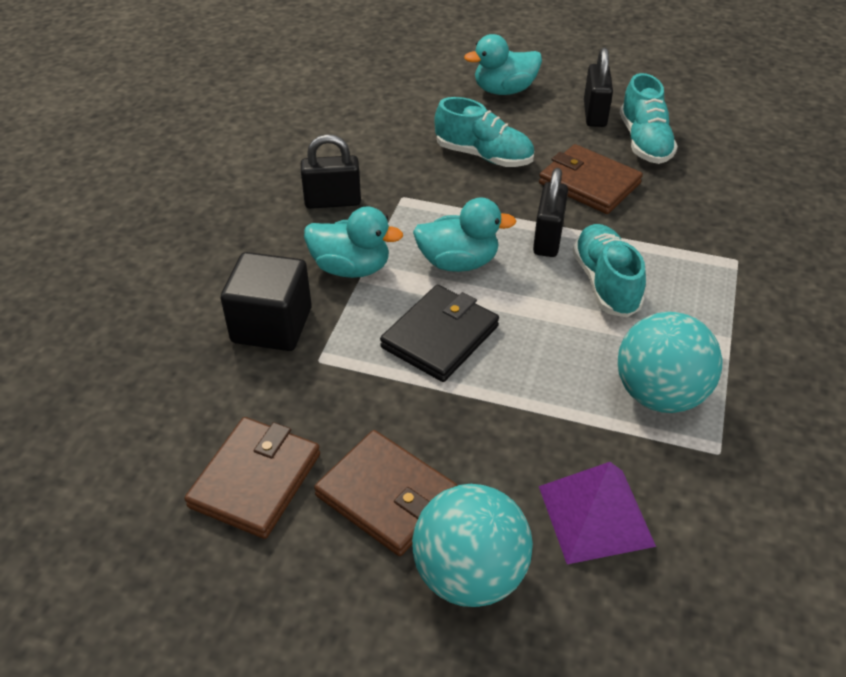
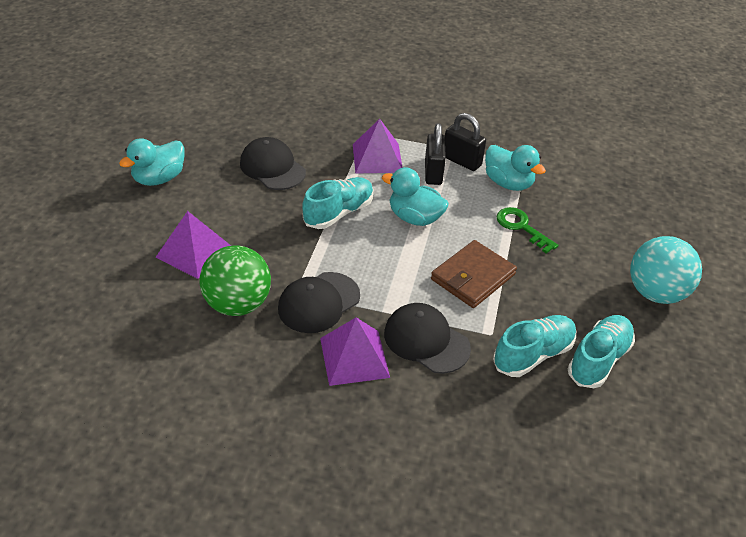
black cap: none = 0 -> [240,137,306,190] [278,272,360,333] [384,303,471,374] = 3
black cube: [221,252,312,351] = 1 -> none = 0
black padlock: [301,134,361,209] [533,168,568,257] [584,48,613,127] = 3 -> [425,123,446,185] [445,113,486,171] = 2
black wallet: [380,285,499,382] = 1 -> none = 0
brown wallet: [184,417,320,539] [314,430,458,556] [539,144,643,214] = 3 -> [431,240,517,308] = 1
green ball: none = 0 -> [199,245,271,316] = 1
green key: none = 0 -> [496,207,558,254] = 1
purple pyramid: [539,462,656,564] = 1 -> [155,211,231,279] [320,317,390,386] [353,119,402,174] = 3
turquoise ball: [412,484,533,607] [618,312,723,413] = 2 -> [630,236,702,304] = 1

